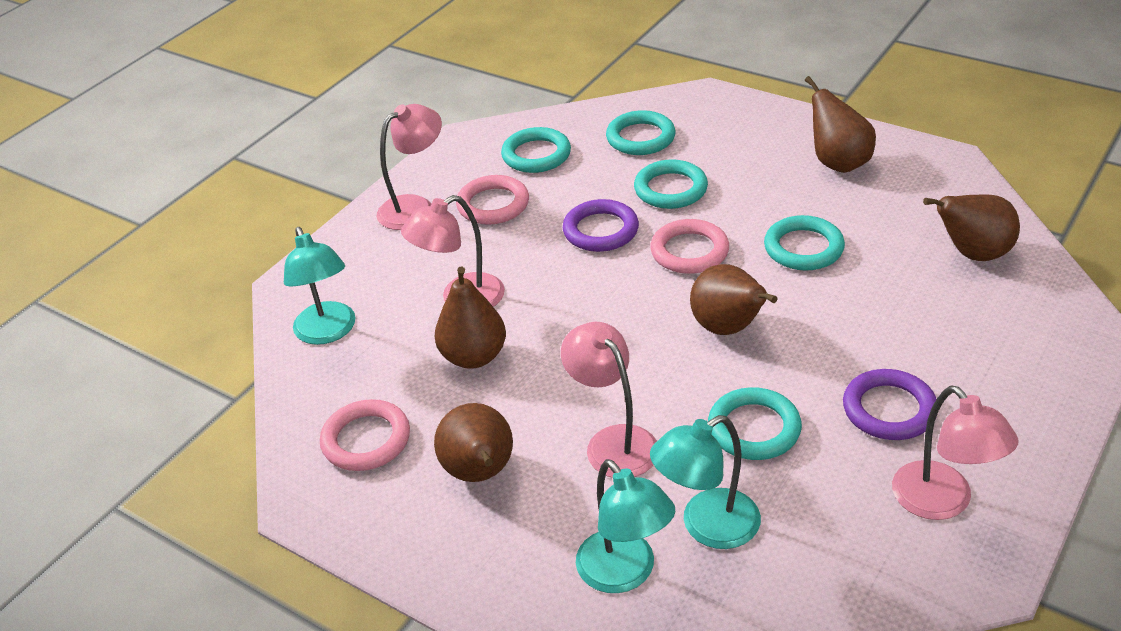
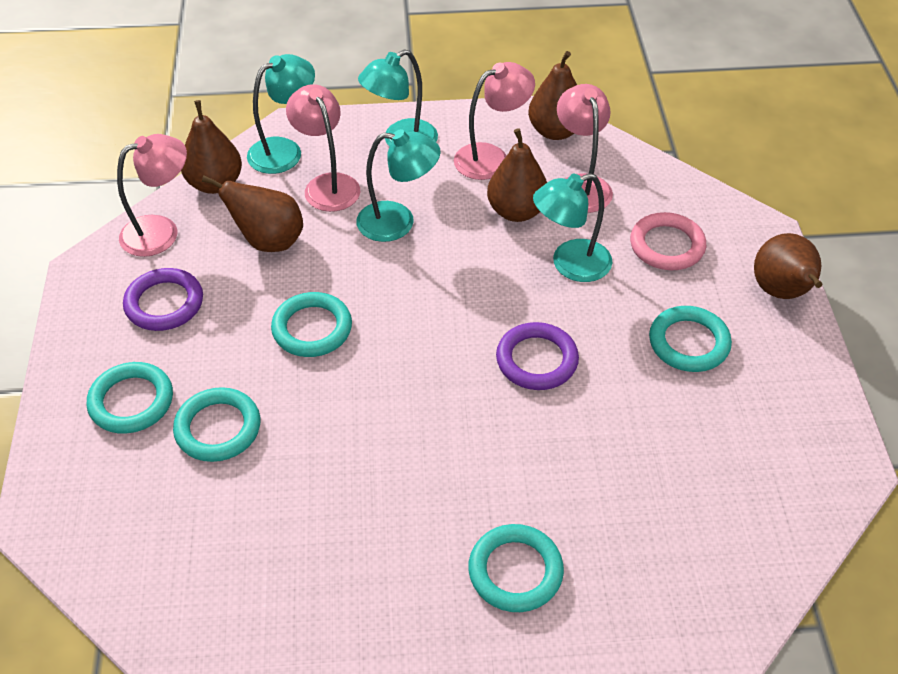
pink ring: [320,399,410,471] [456,175,529,225] [650,219,729,274] = 3 -> [630,212,706,270] = 1
turquoise lamp: [284,227,356,345] [576,459,675,593] [650,415,761,549] = 3 -> [247,54,315,174] [356,129,440,242] [358,49,438,147] [533,173,612,282] = 4

